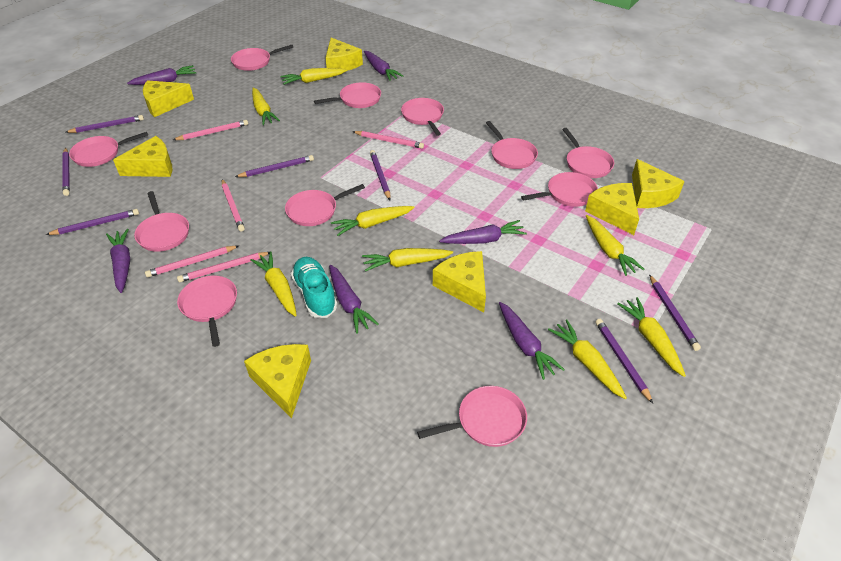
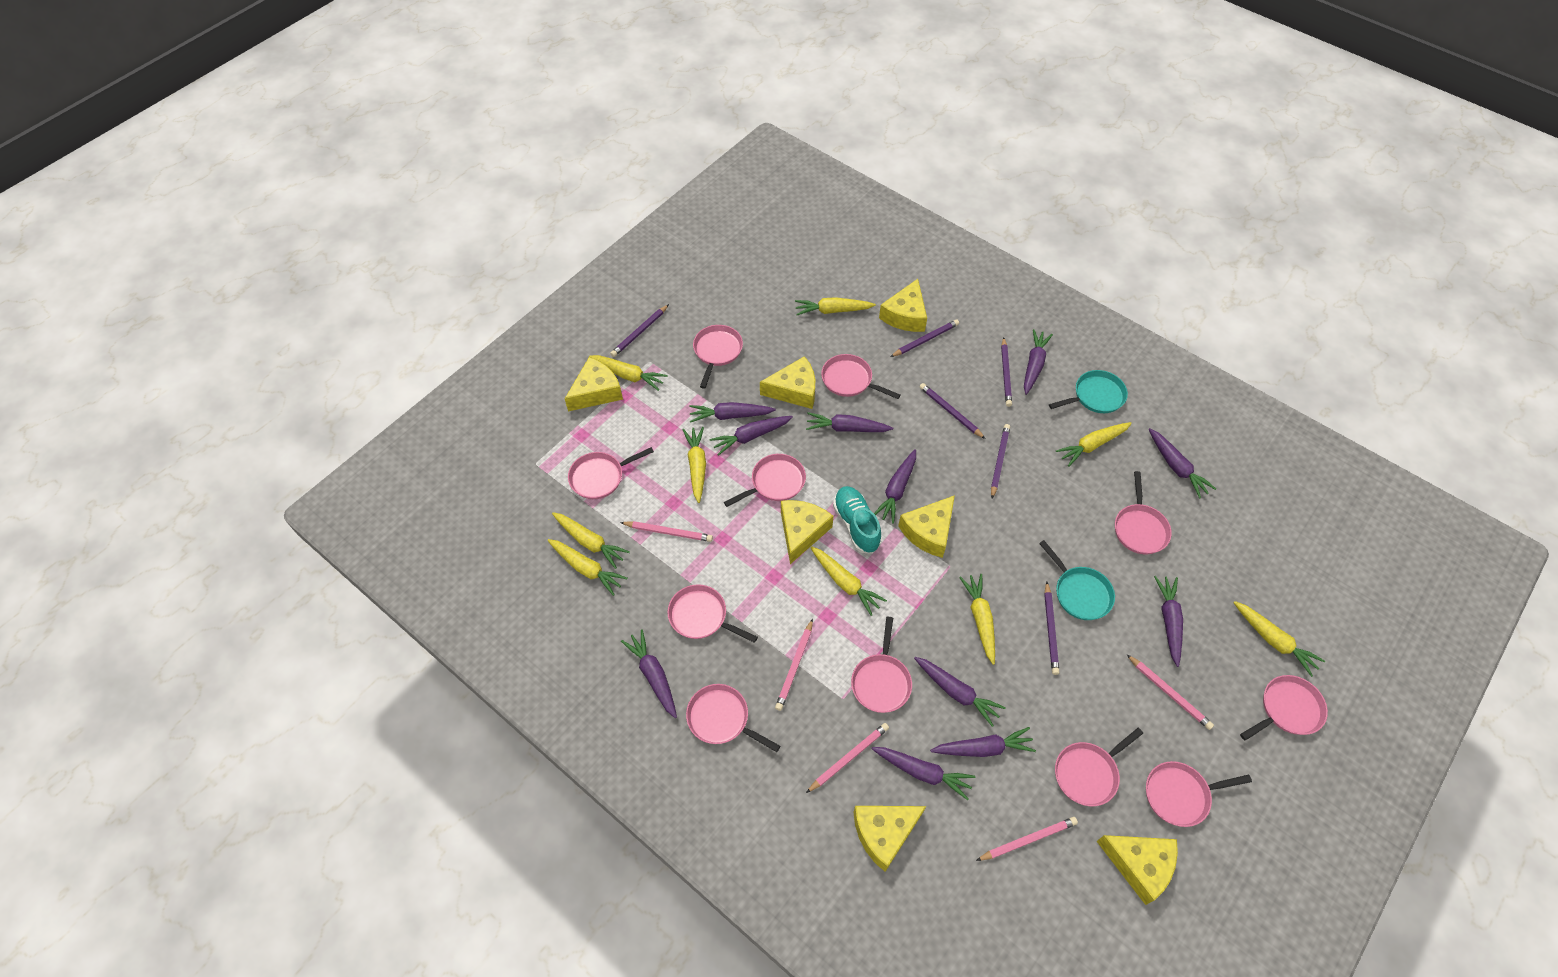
purple carrot: [106,229,130,293] [127,65,197,85] [329,265,379,334] [364,51,403,81] [439,220,527,244] [499,302,565,380] = 6 -> [621,630,677,718] [689,402,776,423] [709,416,793,456] [806,412,893,432] [872,747,975,800] [874,449,916,524] [914,657,1006,727] [930,727,1036,757] [1024,329,1053,395] [1149,428,1216,499] [1154,576,1183,667] = 11
purple pencil: [46,209,139,235] [62,148,70,196] [65,115,144,133] [235,155,314,177] [370,150,390,200] [595,319,653,404] [649,275,701,351] = 7 -> [610,304,669,357] [890,320,959,357] [919,383,986,439] [991,424,1010,499] [1001,337,1012,407] [1044,582,1059,675] = 6
turquoise pan: none = 0 -> [1039,540,1115,620] [1049,370,1128,413] = 2
yellow carrot: [250,251,297,317] [252,88,280,125] [280,68,347,85] [331,206,415,236] [362,248,453,272] [548,319,627,399] [586,215,644,276] [617,297,686,377] = 8 -> [547,539,628,596] [552,512,630,569] [589,355,667,391] [682,427,706,503] [795,297,876,315] [810,546,887,616] [959,574,995,665] [1056,422,1132,467] [1233,601,1325,677] = 9

